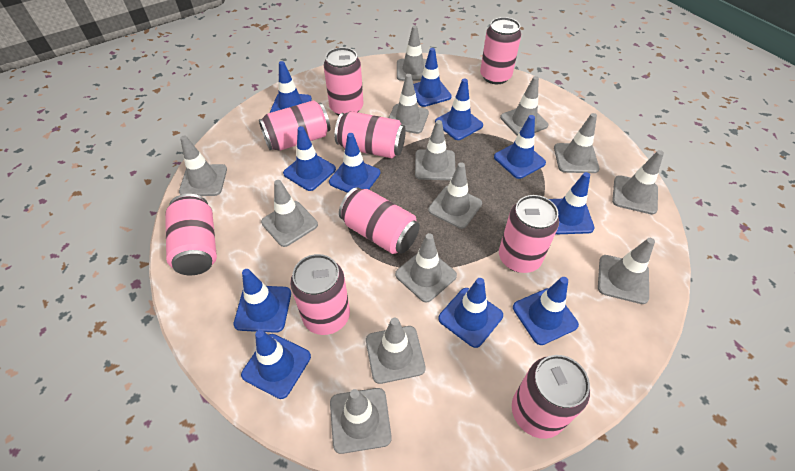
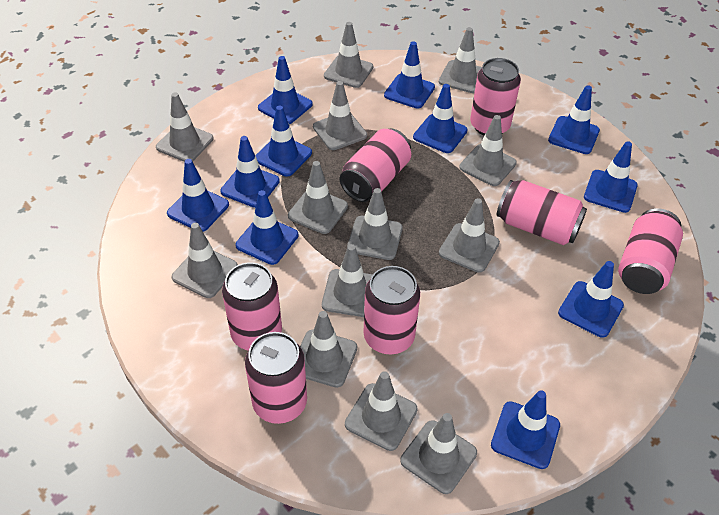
pink can: [165,194,217,275] [259,100,330,151] [290,254,350,335] [324,47,364,115] [335,111,406,158] [339,187,420,254] [480,17,521,84] [499,195,559,273] [512,355,590,439] = 9 -> [222,262,282,350] [245,332,307,424] [340,129,411,202] [363,266,420,354] [470,58,521,136] [497,180,587,245] [618,208,683,294] = 7

